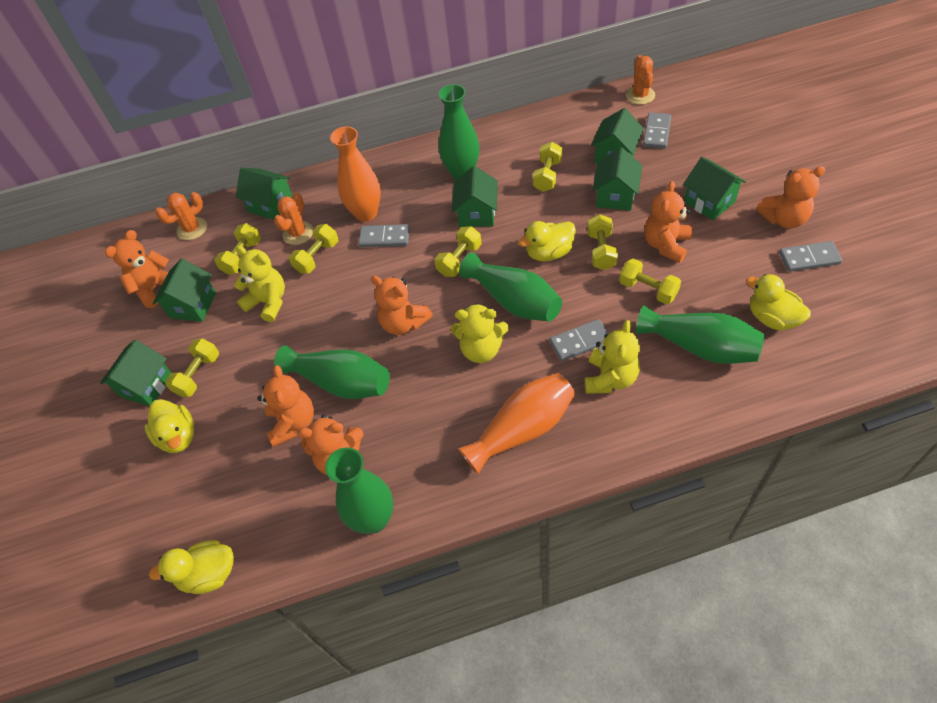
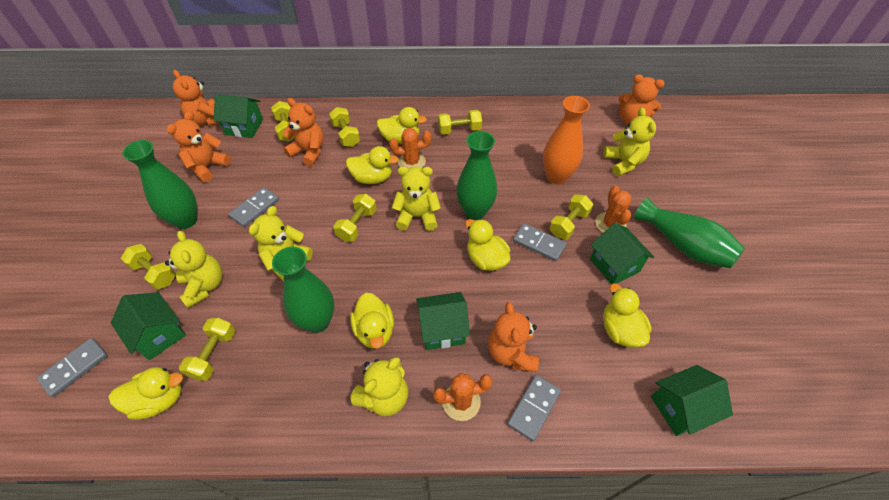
green house: [100,340,172,406] [153,259,216,322] [236,168,293,220] [452,166,498,227] [591,108,644,164] [592,148,642,211] [683,157,746,221] = 7 -> [111,292,186,360] [214,94,263,138] [416,292,470,350] [590,223,654,284] [651,365,733,436] = 5
green vase: [274,345,390,399] [325,447,393,534] [439,84,479,180] [459,252,562,322] [636,305,765,364] = 5 -> [123,140,198,229] [272,247,334,333] [456,131,497,220] [634,197,745,269] = 4
orange teddy bear: [105,230,169,308] [257,365,314,447] [298,414,364,475] [371,276,433,335] [644,181,692,263] [756,166,825,229] = 6 -> [166,111,231,182] [173,70,219,126] [283,98,324,167] [488,302,539,372] [619,74,665,125] = 5
orange vase: [330,126,381,222] [458,373,575,474] = 2 -> [543,96,590,184] = 1
yellow duck: [145,399,194,453] [149,540,234,594] [518,221,576,261] [746,274,811,330] = 4 -> [109,367,183,420] [346,146,399,184] [350,293,394,349] [377,107,427,144] [465,219,511,271] [603,283,652,348] = 6
yellow teddy bear: [234,246,285,322] [451,303,509,363] [585,320,640,394] = 3 -> [165,231,222,308] [249,206,313,282] [350,357,409,416] [392,167,441,231] [603,108,656,176] = 5

